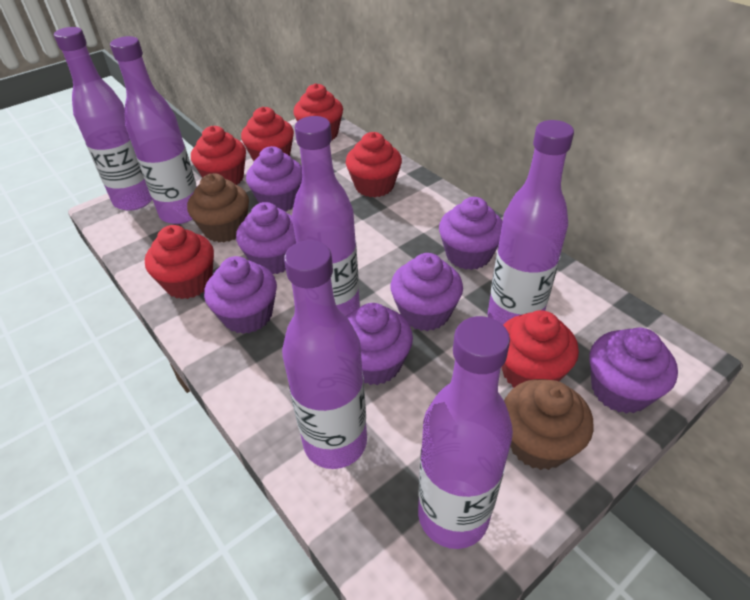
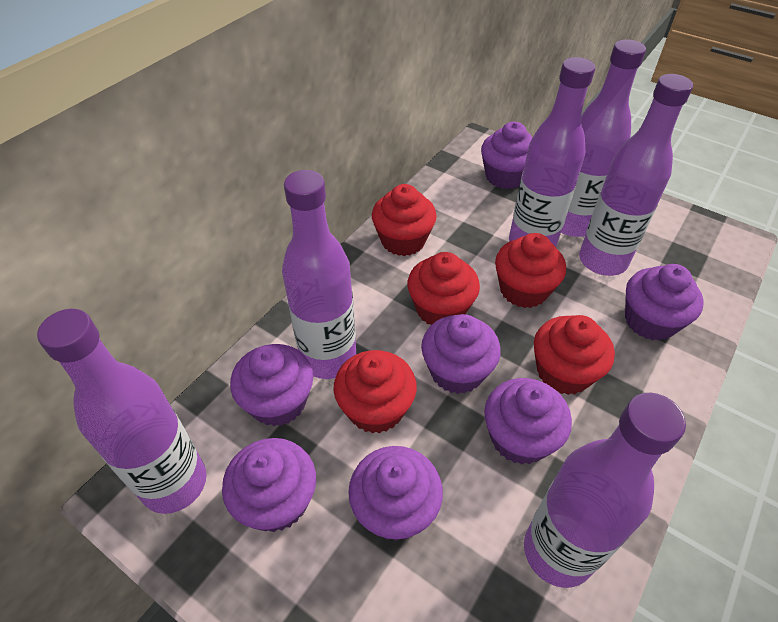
brown cupcake: [187,173,249,242] [504,379,594,470] = 2 -> none = 0
red cupcake: [145,225,214,299] [191,126,246,185] [241,107,294,161] [293,83,343,141] [346,132,402,197] [502,310,579,388] = 6 -> [333,350,417,434] [372,184,437,256] [408,252,480,325] [495,233,566,308] [534,315,615,395] = 5

